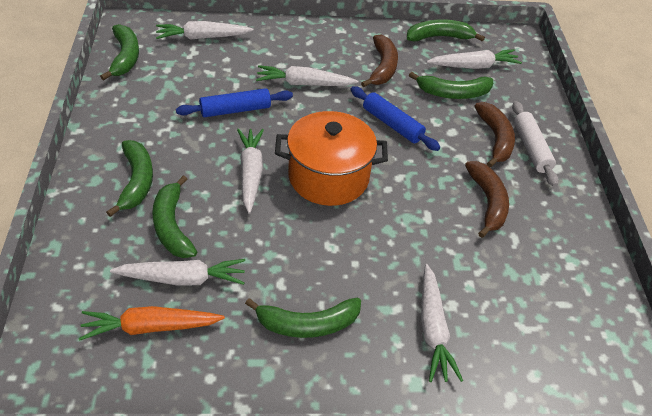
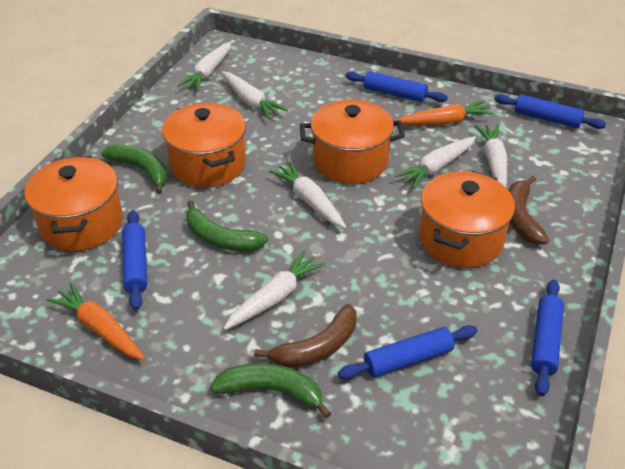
blue rolling pin: [176,88,293,117] [351,86,440,151] = 2 -> [122,210,147,310] [338,325,478,379] [345,71,448,102] [494,94,606,129] [531,279,564,396] = 5
brown banana: [361,35,398,87] [465,161,509,238] [475,102,515,168] = 3 -> [254,304,357,368] [509,176,549,245] = 2
green banana: [100,24,139,80] [106,140,153,217] [152,175,197,258] [245,298,361,338] [407,19,485,42] [409,72,493,99] = 6 -> [101,144,168,194] [186,200,269,251] [211,363,331,418] = 3
orange carrot: [79,306,225,341] = 1 -> [47,282,145,360] [396,100,494,125] = 2
orange pot: [275,111,388,206] = 1 -> [24,156,123,251] [162,103,246,187] [300,100,405,184] [419,171,515,268] = 4
white rolling pin: [512,101,559,187] = 1 -> none = 0

